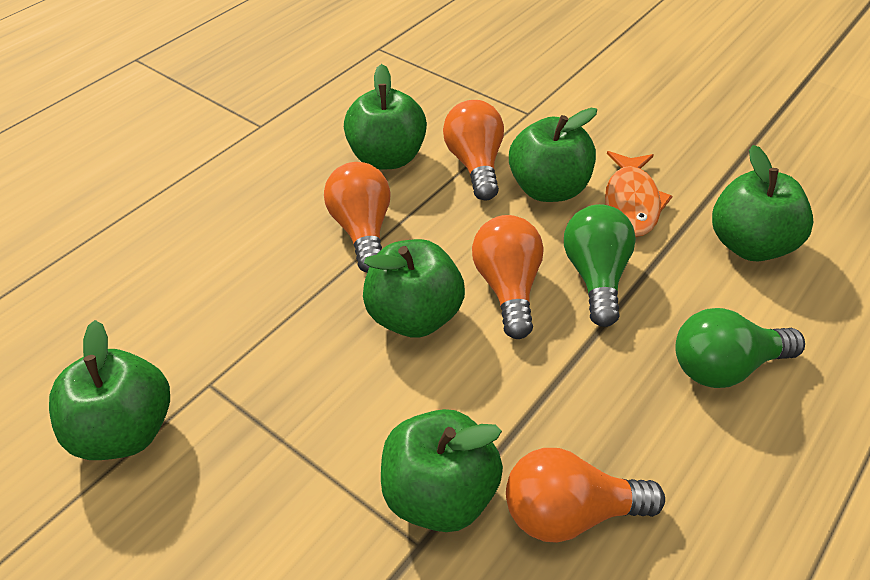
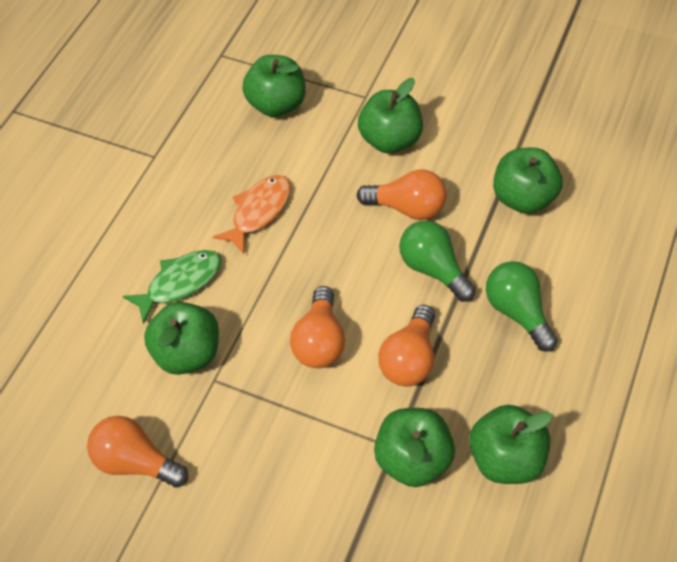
green fish: none = 0 -> [122,250,222,324] = 1

